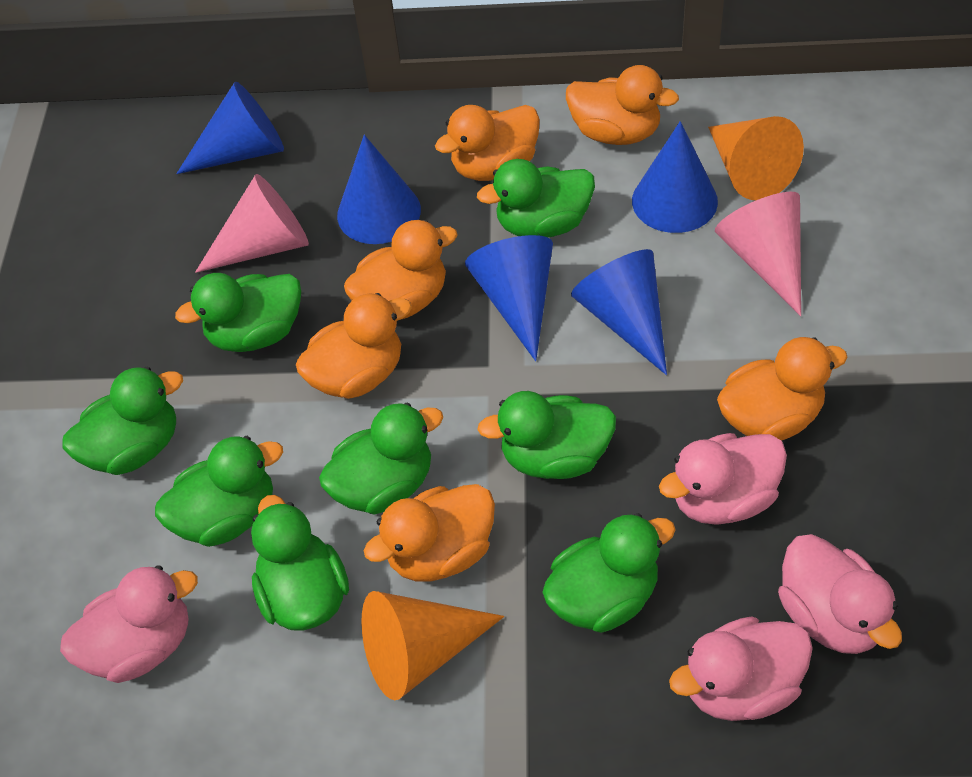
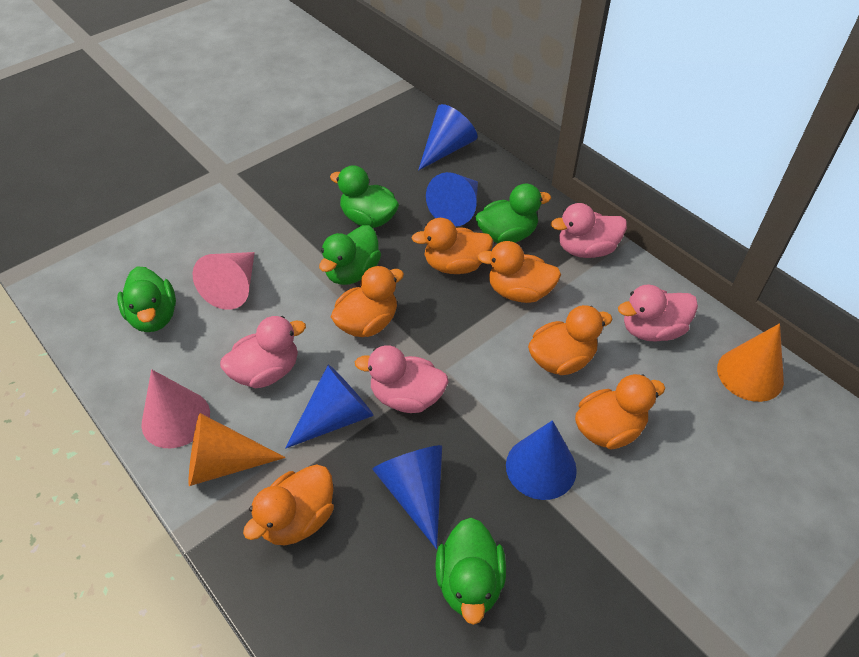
green duck: [62,367,183,475] [155,436,283,547] [175,273,301,352] [251,495,349,630] [319,402,443,515] [477,159,595,238] [477,391,616,479] [542,513,676,633] = 8 -> [117,266,176,332] [319,225,381,285] [330,165,399,228] [435,517,506,625] [476,184,551,243] = 5

